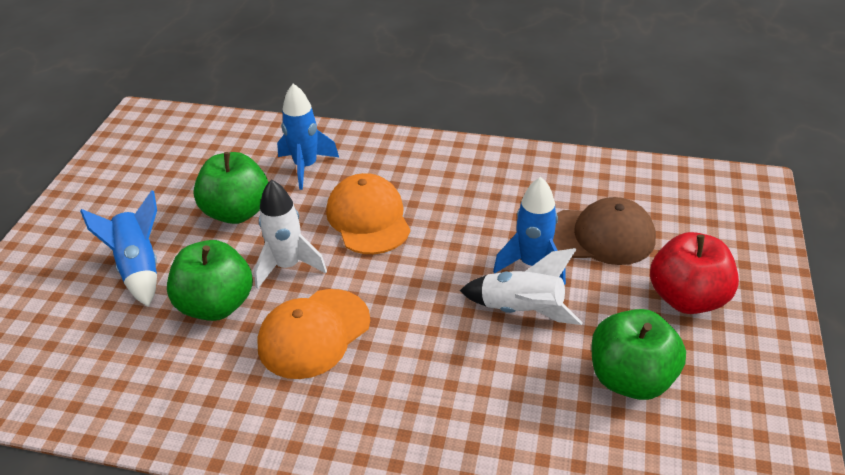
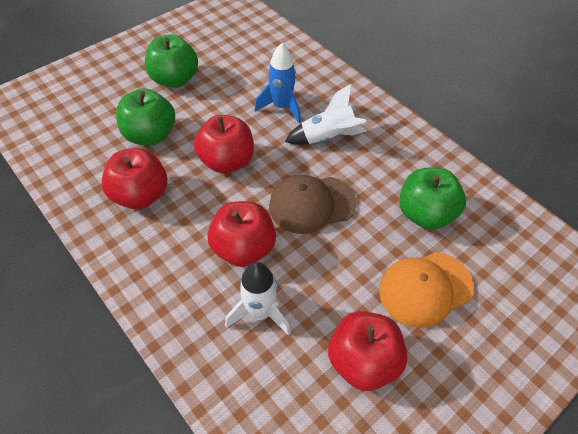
blue rocket: [80,190,157,307] [277,84,339,190] [493,177,566,285] = 3 -> [255,43,301,123] = 1
orange cap: [257,289,370,379] [326,173,410,254] = 2 -> [379,252,474,328] = 1
red apple: [650,232,739,314] = 1 -> [101,148,167,210] [194,115,254,173] [207,201,276,267] [328,311,408,391] = 4

